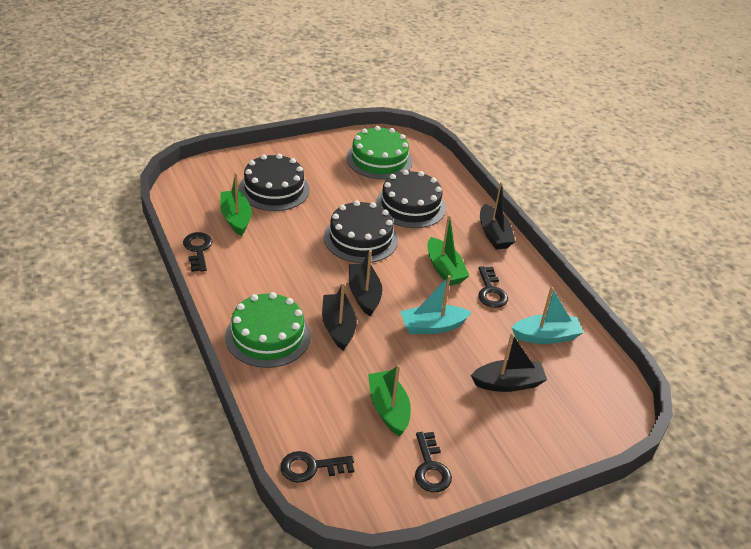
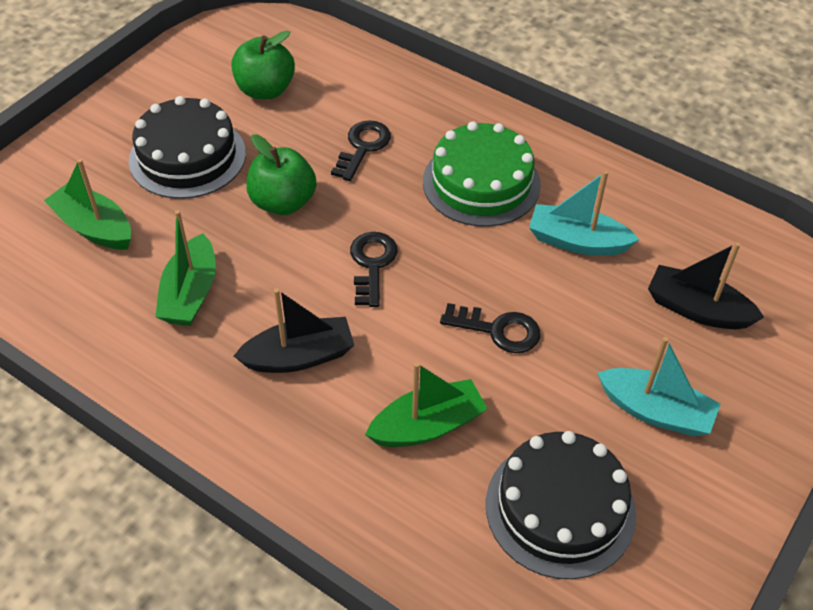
black boat: [322,282,357,351] [349,250,382,316] [471,333,547,392] [480,182,515,250] = 4 -> [234,288,354,373] [648,242,764,329] = 2
black cake: [239,154,309,211] [324,200,398,263] [376,170,446,228] = 3 -> [129,96,246,199] [486,431,636,579] = 2
black key: [183,232,213,272] [280,451,354,483] [415,432,452,492] [478,266,508,308] = 4 -> [331,120,391,181] [350,232,397,307] [440,303,541,353] = 3
green apple: none = 0 -> [231,30,295,99] [246,134,316,215] = 2
green cake: [225,292,311,368] [346,126,413,179] = 2 -> [423,121,541,227] = 1

